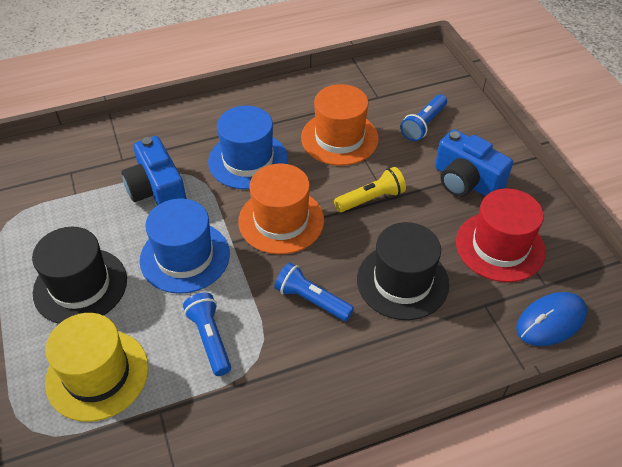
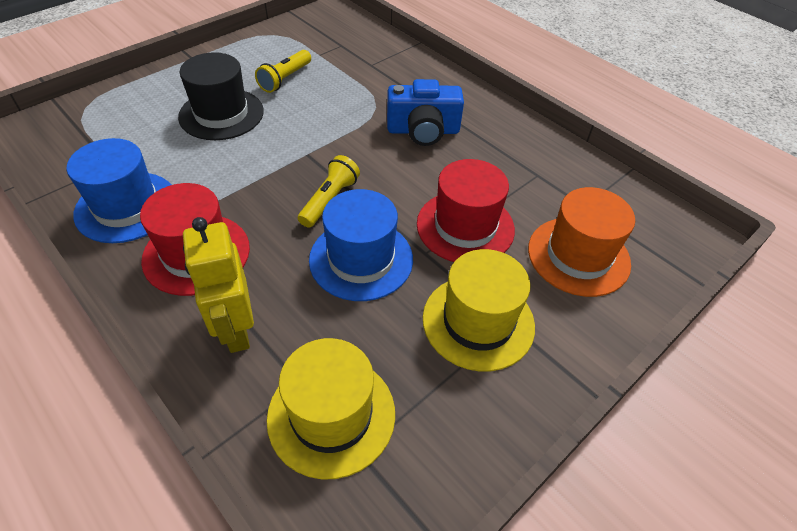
black hat: [32,227,127,324] [357,222,449,320] = 2 -> [178,52,264,140] = 1
blue camera: [121,136,187,205] [435,129,513,197] = 2 -> [387,79,464,146] = 1
blue flashlight: [183,293,231,376] [274,262,354,321] [400,94,447,141] = 3 -> none = 0
blue mouse: [516,292,587,346] = 1 -> none = 0
orange hat: [238,163,324,254] [301,84,379,166] = 2 -> [528,187,635,297] = 1
red hat: [456,188,546,282] = 1 -> [140,183,250,296] [417,159,515,262] = 2
yellow flashlight: [334,167,406,212] = 1 -> [255,50,311,93] [298,155,360,228] = 2
yellow hat: [45,313,148,422] = 1 -> [267,338,395,479] [423,249,535,372] = 2
yellow robot: none = 0 -> [183,217,254,353] = 1

